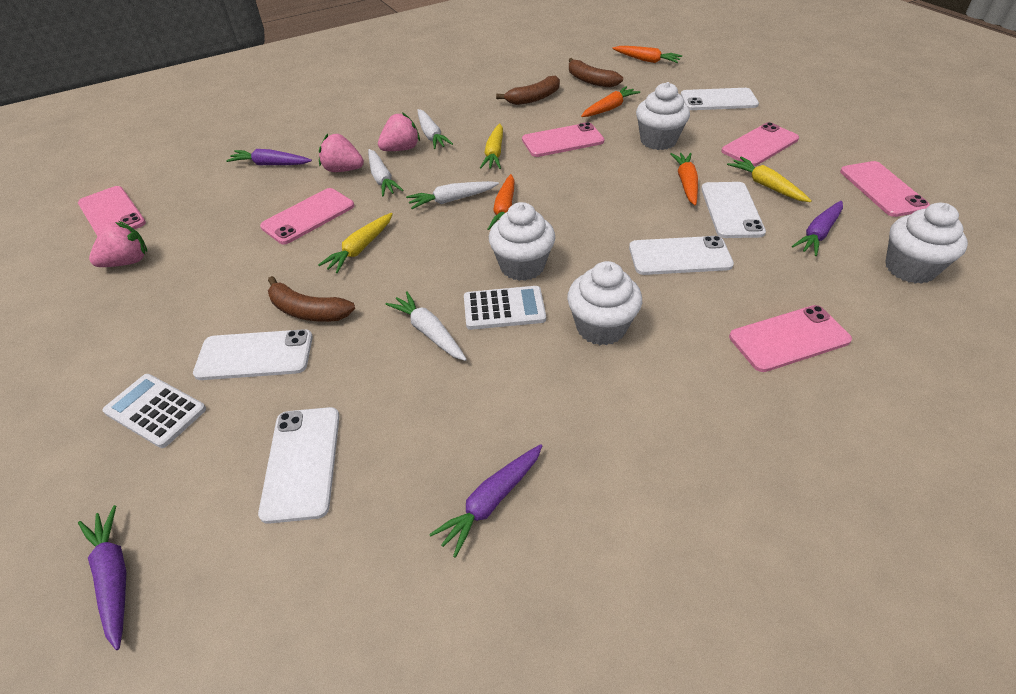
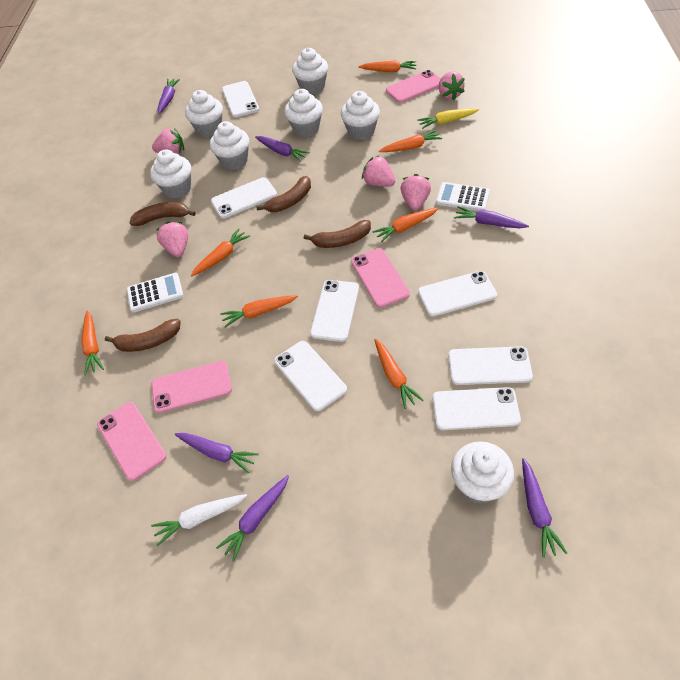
brown banana: [268,276,355,322] [496,76,560,105] [568,58,623,88] = 3 -> [105,319,181,352] [130,202,196,226] [256,176,311,212] [304,220,371,248] = 4
orange carrot: [488,174,515,230] [581,86,640,117] [613,46,682,63] [670,153,698,206] = 4 -> [81,311,104,375] [191,229,250,276] [220,295,298,327] [358,60,416,72] [372,208,439,242] [374,339,423,409] [379,130,443,152] = 7
pink phone: [78,186,146,236] [260,188,354,244] [522,122,604,157] [721,122,799,166] [729,305,852,372] [840,161,930,217] = 6 -> [97,402,167,481] [151,361,232,413] [351,248,410,308] [386,70,441,103] = 4
pink strawberry: [89,221,147,267] [319,134,364,172] [378,112,420,151] = 3 -> [152,128,184,155] [156,222,188,257] [362,156,395,187] [401,174,431,210] [439,72,465,101] = 5
purple carrot: [78,505,127,650] [226,149,312,165] [429,444,542,558] [792,201,843,256] = 4 -> [158,78,180,114] [175,433,259,473] [216,475,289,562] [255,136,310,162] [454,206,529,228] [522,458,567,558] = 6
white carrot: [368,149,404,197] [386,291,467,361] [406,181,499,209] [417,109,453,149] = 4 -> [151,494,247,546] = 1
white cupcake: [489,202,555,281] [567,261,642,345] [636,82,690,150] [885,203,968,284] = 4 -> [150,149,191,198] [185,90,223,137] [210,121,249,170] [284,89,323,137] [292,48,328,94] [341,91,380,140] [451,441,514,504] = 7
white phone: [193,329,313,380] [258,407,340,524] [629,236,734,275] [681,88,759,110] [701,182,766,238] = 5 -> [211,177,277,219] [222,81,259,118] [274,341,347,411] [310,280,359,342] [418,271,497,317] [432,387,521,430] [448,346,533,385] = 7
yellow carrot: [318,213,393,273] [480,123,503,169] [727,157,812,202] = 3 -> [417,108,479,129] = 1

